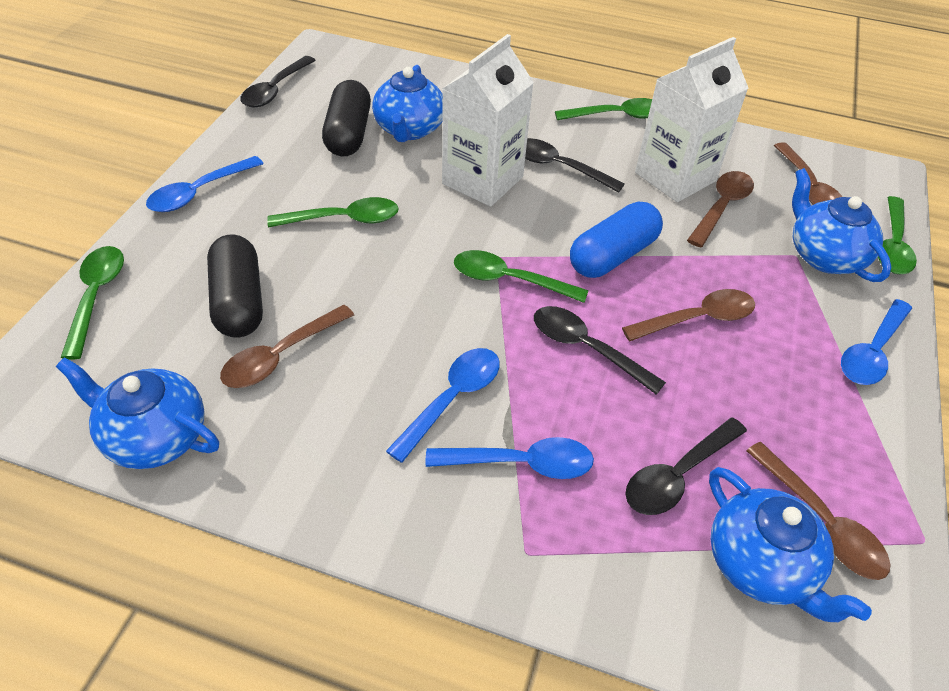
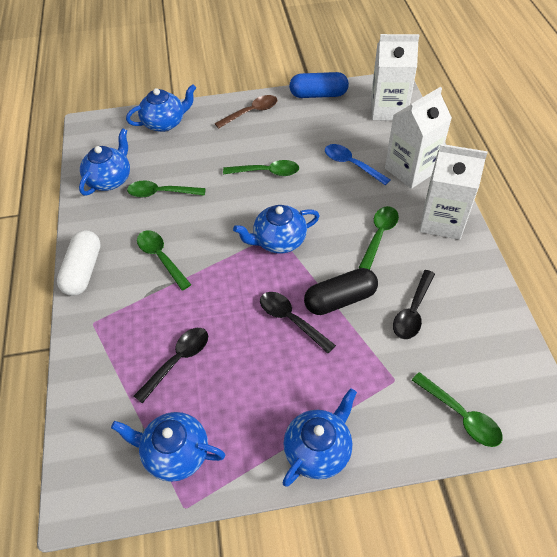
black capsule: [207,235,263,338] [322,80,371,157] = 2 -> [304,268,378,315] = 1
black spoon: [240,56,316,107] [525,138,625,193] [534,306,666,395] [625,418,747,515] = 4 -> [134,328,208,403] [260,292,336,353] [393,270,435,339] = 3
blue spoon: [146,156,264,212] [386,348,500,463] [426,437,594,479] [841,299,912,385] = 4 -> [325,144,391,185] = 1
blue teapot: [56,357,219,469] [372,65,443,142] [709,467,872,622] [792,168,891,282] = 4 -> [79,128,130,196] [111,412,225,482] [126,84,196,132] [233,205,320,254] [283,388,357,487] = 5
brown spoon: [220,305,354,388] [622,289,755,341] [687,171,754,248] [746,442,891,580] [774,142,842,205] = 5 -> [214,95,277,129] = 1
white capsule: none = 0 -> [57,230,101,296] = 1
white carton: [442,34,534,207] [635,37,748,202] = 2 -> [371,34,419,121] [385,87,452,189] [420,144,488,240] = 3

